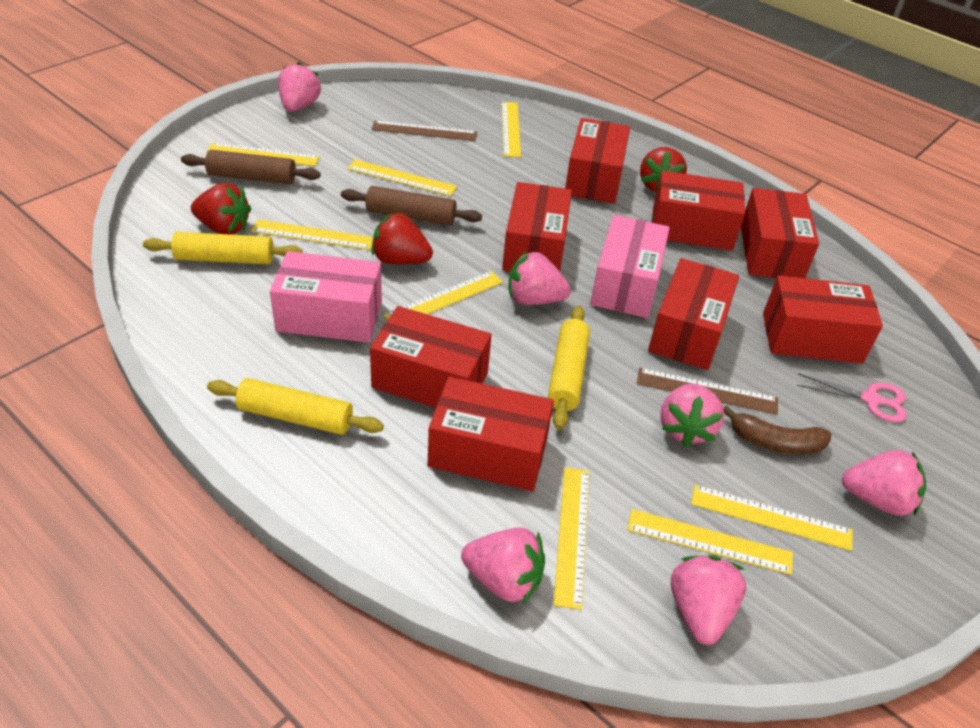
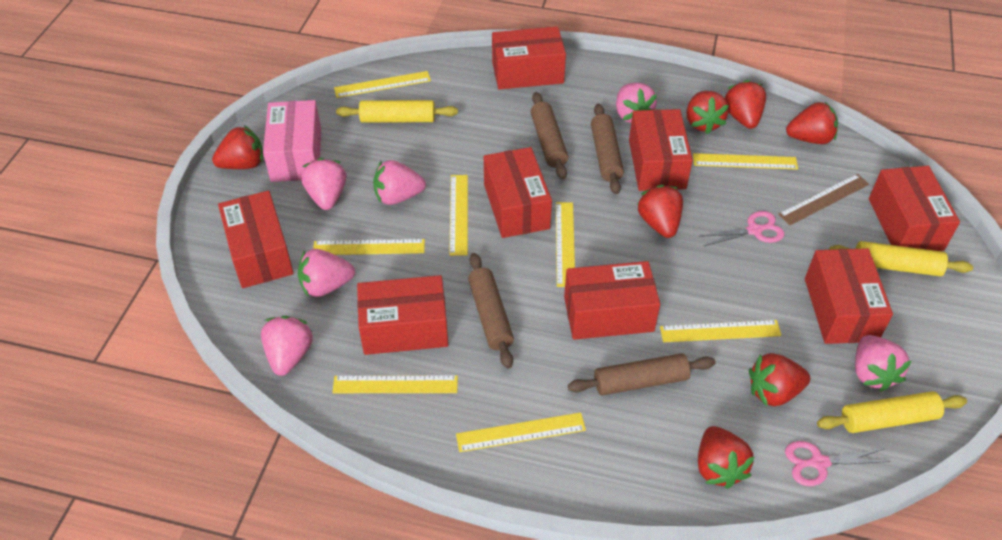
brown banana: [723,406,831,455] = 1 -> none = 0
brown rolling pin: [181,150,321,184] [341,186,482,225] = 2 -> [468,253,514,369] [531,92,568,179] [568,353,716,396] [591,104,624,194] = 4
brown ruler: [372,121,477,141] [637,368,778,415] = 2 -> [778,174,869,225] = 1
pink box: [270,251,382,343] [590,215,670,318] = 2 -> [263,100,321,182] = 1
pink scissors: [796,373,907,423] = 1 -> [698,211,784,246] [785,441,890,486] = 2
red strawberry: [191,183,251,235] [371,212,433,265] [640,147,687,193] = 3 -> [212,125,263,169] [637,185,683,238] [687,91,729,134] [698,426,755,489] [725,80,766,129] [749,353,810,406] [786,102,838,144] = 7

